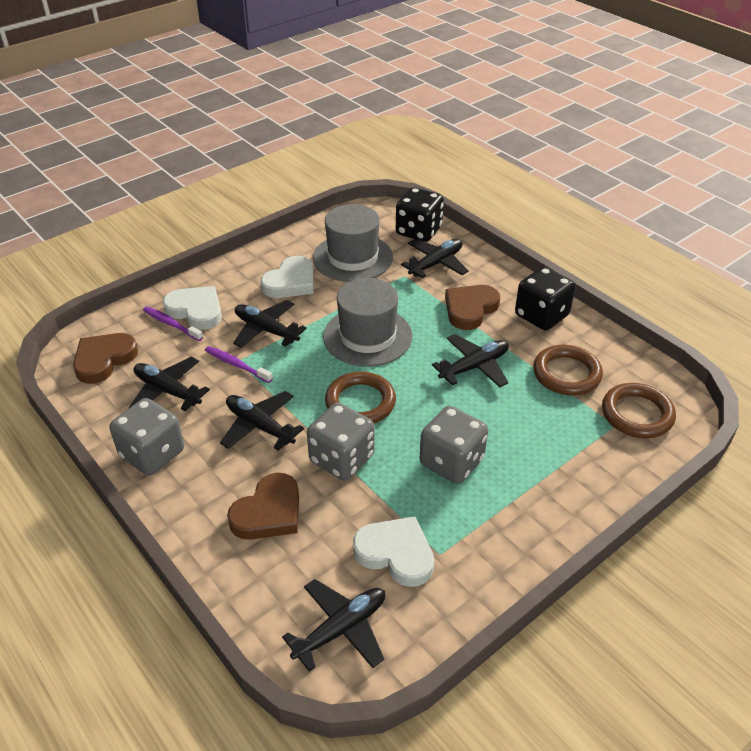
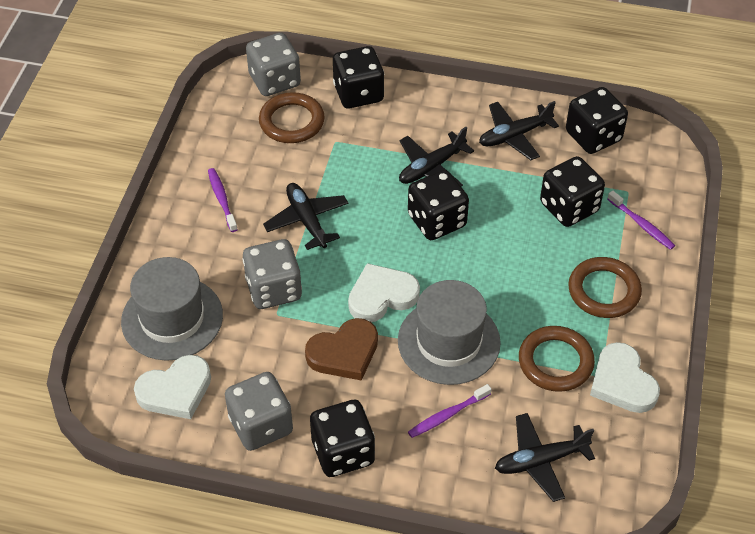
black dice: [396,187,444,242] [515,267,575,331] = 2 -> [310,400,375,477] [333,46,384,108] [408,170,469,240] [540,156,605,227] [566,87,628,154] = 5
black plane: [129,357,210,411] [220,391,304,451] [233,300,307,348] [282,579,385,672] [401,239,469,278] [432,334,509,387] = 6 -> [263,183,348,250] [399,127,474,187] [479,101,559,160] [495,413,595,502] = 4
brown heart: [73,333,138,384] [227,473,299,540] [445,285,500,330] = 3 -> [305,318,378,381] = 1
purple toothbrush: [143,306,203,341] [205,346,273,383] = 2 -> [208,168,238,232] [408,384,491,438] [608,191,675,250] = 3

